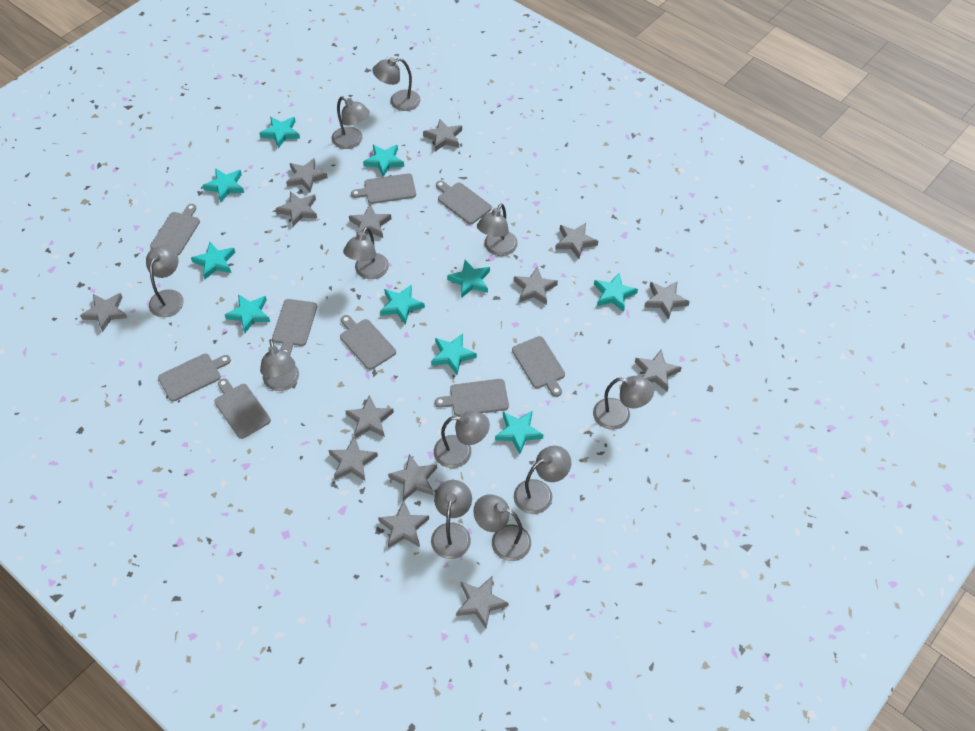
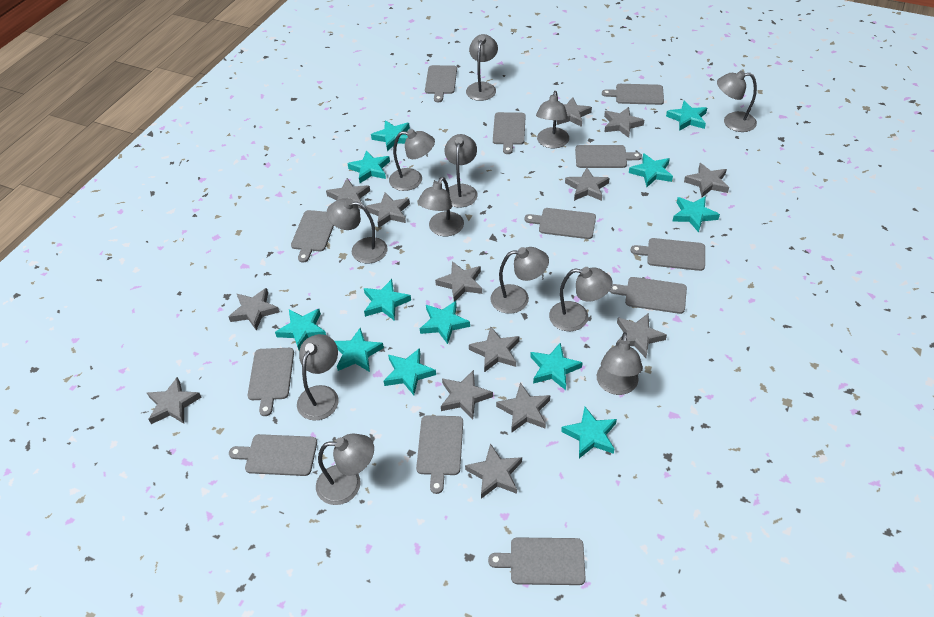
grey cutting board: [150,204,200,255] [158,353,231,402] [214,378,271,439] [272,299,317,355] [340,315,396,370] [351,173,416,204] [435,379,509,416] [436,181,492,224] [512,336,565,397] = 9 -> [229,434,317,476] [248,348,294,416] [291,210,334,263] [416,415,463,494] [425,65,457,102] [488,538,586,585] [493,112,526,154] [524,208,596,239] [575,145,642,168] [602,84,664,105] [609,277,687,314] [631,238,705,271] = 12
grey lamp: [146,246,184,317] [260,339,299,391] [332,96,370,149] [343,227,389,279] [372,57,421,111] [431,480,472,559] [434,411,490,468] [473,494,531,561] [477,204,518,256] [514,446,571,514] [593,376,654,430] = 11 -> [297,334,338,420] [316,434,374,505] [326,198,388,263] [389,129,435,191] [418,177,464,236] [444,134,478,208] [466,34,498,101] [490,247,549,314] [536,91,569,148] [549,267,612,331] [597,332,643,395] [717,71,757,132] = 12
turquoise star: [191,242,235,279] [202,169,244,202] [225,294,270,333] [259,116,300,148] [363,145,404,177] [380,285,425,325] [431,334,477,375] [447,260,490,298] [495,411,543,454] [594,273,638,312] = 10 -> [275,309,326,351] [335,328,384,372] [347,150,390,183] [364,279,411,321] [371,120,410,151] [384,348,436,395] [420,301,470,344] [530,343,583,390] [561,407,617,458] [629,153,673,187] [666,101,707,131] [672,196,720,232] = 12

